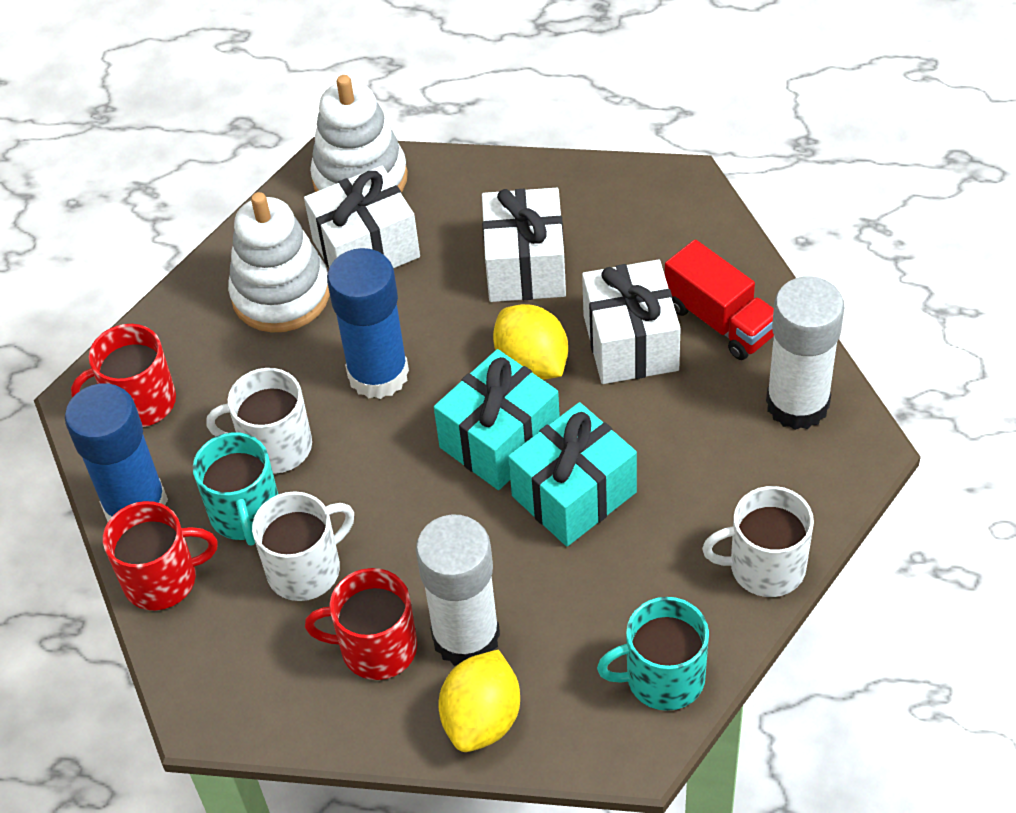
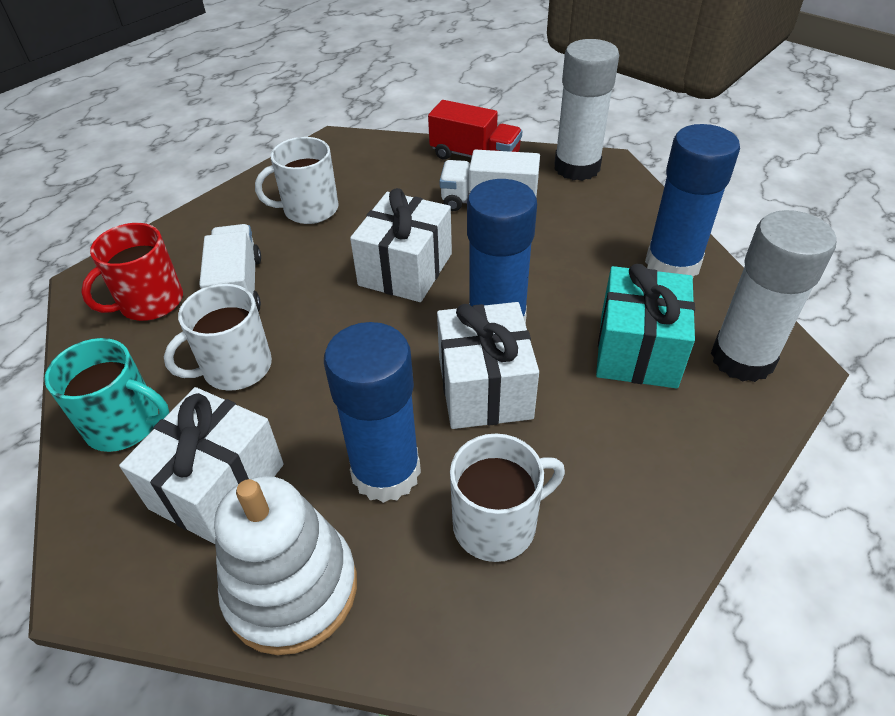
blue glue stick: [65,383,168,522] [327,248,409,399] = 2 -> [324,322,421,503] [467,179,537,324] [645,124,740,277] = 3
red mug: [71,324,176,427] [103,501,218,610] [305,568,417,680] = 3 -> [81,223,183,321] = 1
turquoise gift: [434,349,560,490] [508,402,637,547] = 2 -> [596,264,695,388] = 1
turquoise mug: [193,432,278,546] [597,597,709,711] = 2 -> [45,338,169,452] = 1
white stacking toy: [228,192,330,332] [310,75,408,193] = 2 -> [214,476,357,655] = 1
white truck: none = 0 -> [199,224,261,311] [439,150,540,211] = 2
yellow lemon: [439,649,520,752] [493,304,568,380] = 2 -> none = 0

